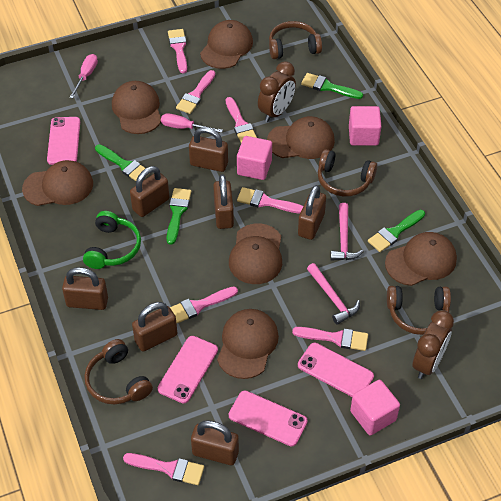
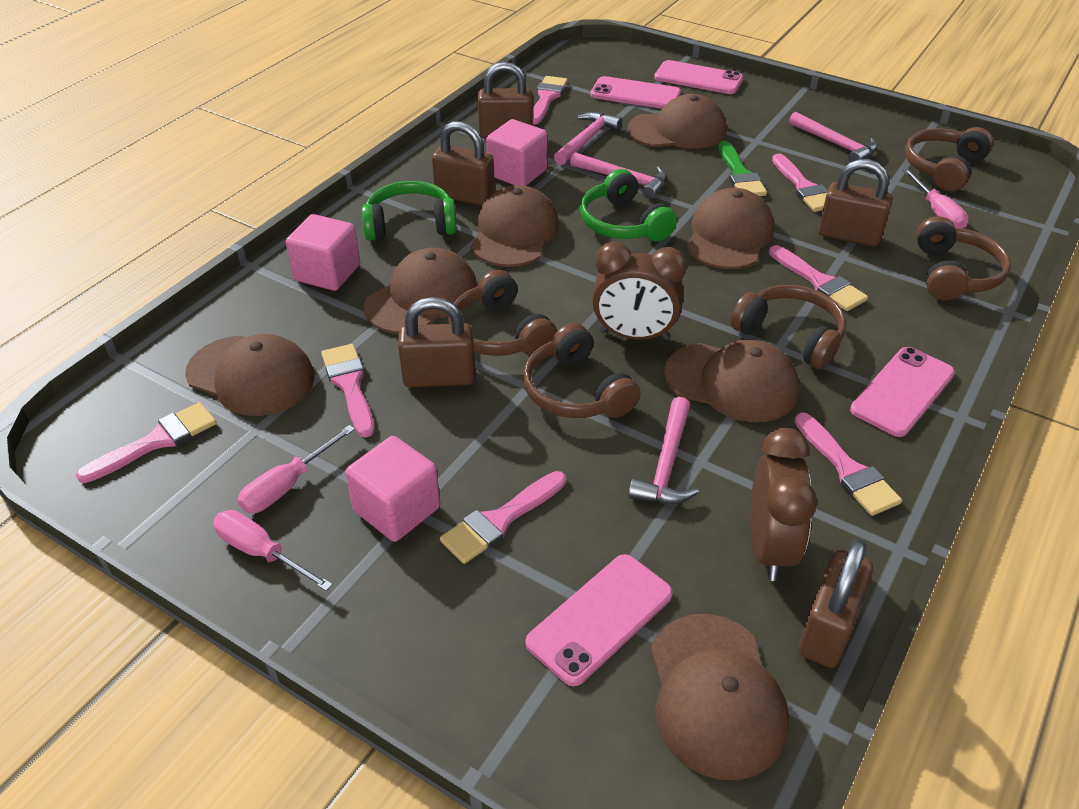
brown headphones: [84,339,153,404] [269,21,322,59] [318,149,377,197] [387,286,451,335] = 4 -> [448,270,557,356] [523,323,641,418] [731,285,846,370] [905,127,993,191] [916,216,1011,300] = 5
brown padlock: [62,267,108,310] [130,166,169,217] [132,302,177,351] [189,127,228,172] [191,420,239,465] [213,174,234,229] [298,185,326,240] = 7 -> [398,297,475,387] [432,121,495,206] [478,62,533,138] [798,539,873,668] [818,159,893,247] = 5
green brush: [95,144,149,181] [166,188,191,245] [301,73,363,99] [368,210,425,252] = 4 -> [718,141,767,196] = 1
green headphones: [83,211,141,269] = 1 -> [362,181,457,241] [580,169,677,242] = 2
pink hammer: [307,263,360,325] [330,203,363,261] = 2 -> [554,112,622,165] [570,152,667,199] [628,397,699,504] [789,112,878,162] = 4
pink screwdriver: [69,54,98,98] [161,113,223,133] = 2 -> [213,510,333,591] [238,425,355,513] [902,169,969,229] = 3

